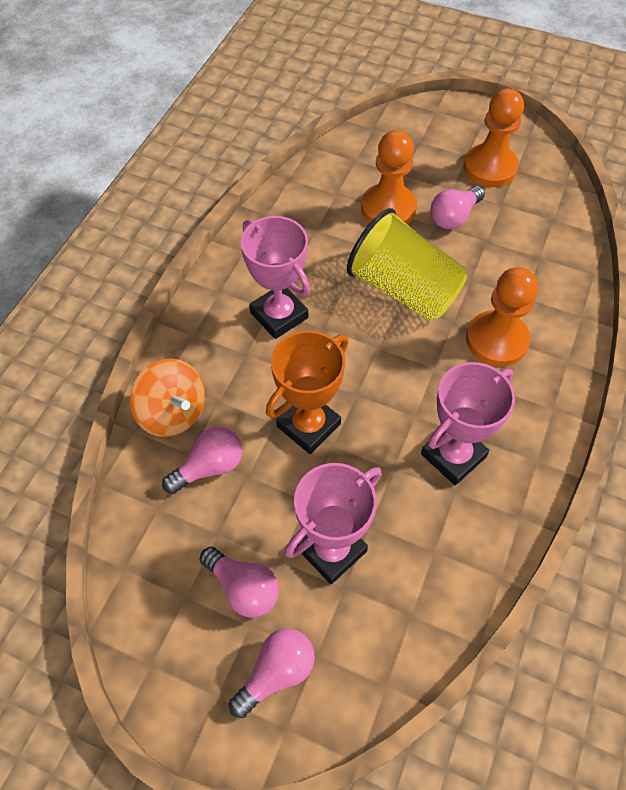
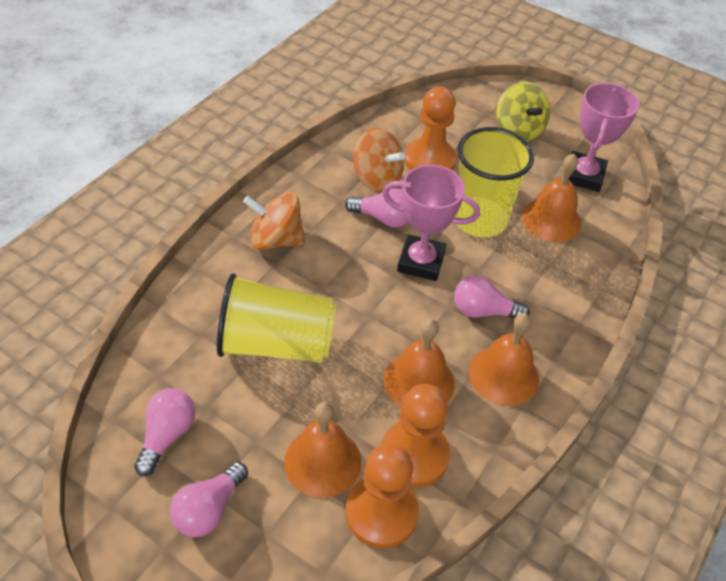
orange bell: none = 0 -> [284,402,361,498] [384,319,455,407] [469,313,539,406] [522,154,581,242] = 4
orange spinning top: [130,358,205,437] = 1 -> [243,192,305,250] [353,128,405,192] = 2
orange trophy: [266,330,348,454] = 1 -> none = 0
pink trophy: [241,216,310,339] [285,463,382,584] [421,362,515,485] = 3 -> [382,165,480,281] [569,83,639,192] = 2
yellow cup: [347,208,467,321] = 1 -> [217,273,336,363] [455,127,534,237] = 2
yellow spinning top: none = 0 -> [496,81,550,142] = 1

